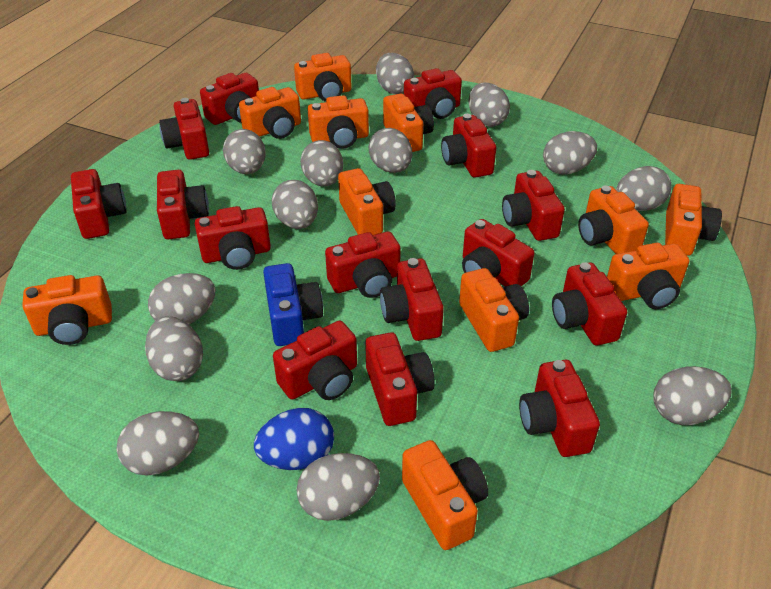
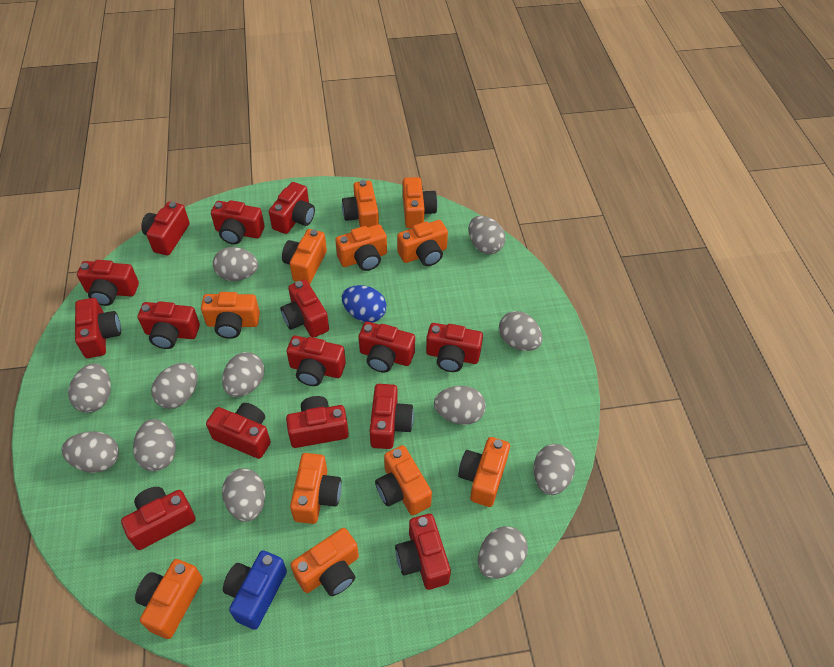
grey egg: [116,411,199,476] [145,316,203,381] [148,273,216,324] [223,129,266,174] [272,180,318,229] [296,453,380,521] [300,140,343,186] [368,128,412,173] [376,53,414,94] [469,83,510,127] [543,131,597,175] [616,166,672,211] [653,366,732,425] = 13 -> [62,431,119,473] [68,363,111,413] [133,419,176,471] [151,363,198,409] [213,247,258,281] [222,352,264,397] [222,468,265,522] [434,386,486,425] [469,216,505,254] [478,526,528,579] [499,311,542,351] [534,444,575,495] = 12

